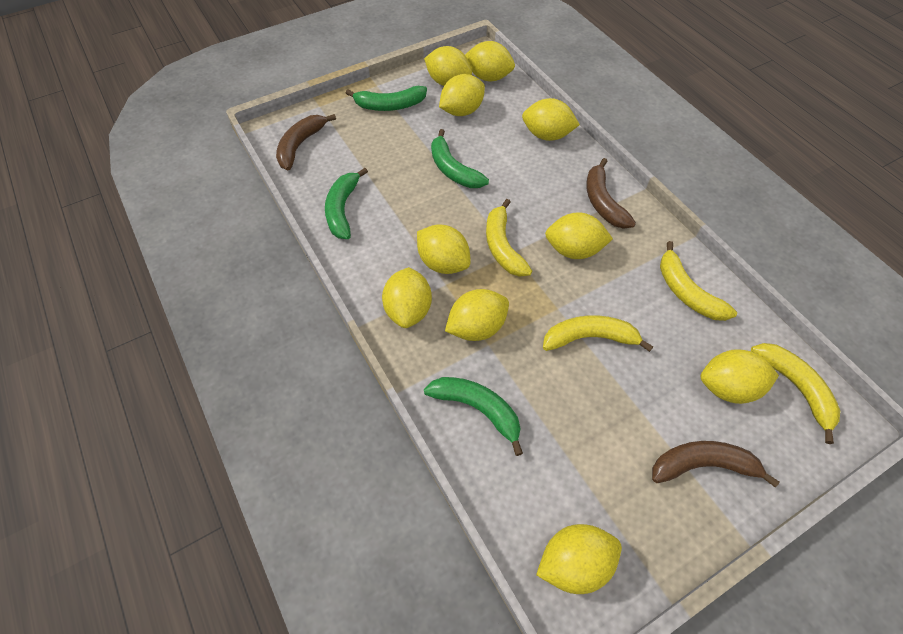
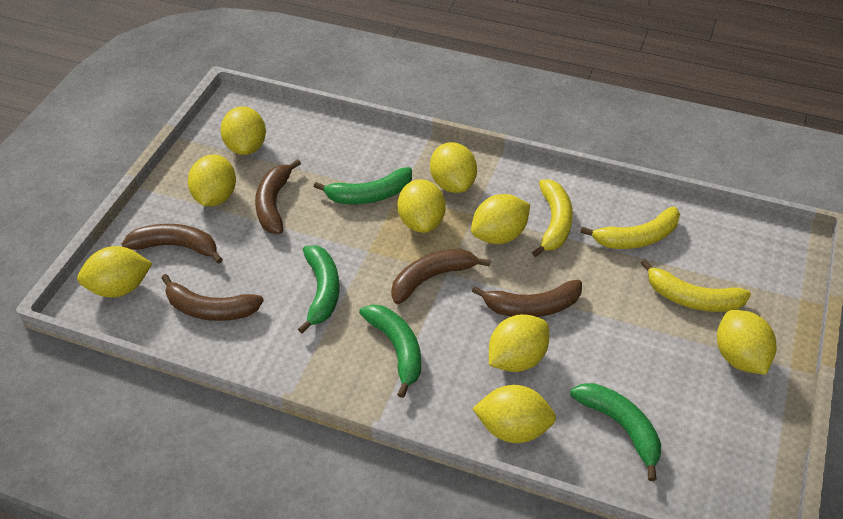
brown banana: [276,114,336,170] [586,158,636,229] [652,441,780,487] = 3 -> [122,224,223,264] [161,274,264,321] [255,159,301,234] [391,249,490,304] [472,280,582,317] = 5
yellow banana: [486,199,532,277] [543,315,653,352] [660,241,737,321] [751,343,840,444] = 4 -> [532,179,573,257] [580,207,680,249] [641,259,751,312] = 3
yellow lemon: [382,267,432,328] [417,225,471,274] [424,46,472,86] [439,74,485,116] [445,289,509,341] [465,41,515,81] [522,98,580,141] [536,524,622,594] [545,212,613,259] [701,349,779,404] = 10 -> [77,246,152,298] [188,155,236,206] [220,106,266,155] [397,179,446,233] [430,142,477,193] [471,194,530,244] [472,385,556,443] [489,314,549,372] [717,310,776,375] = 9

